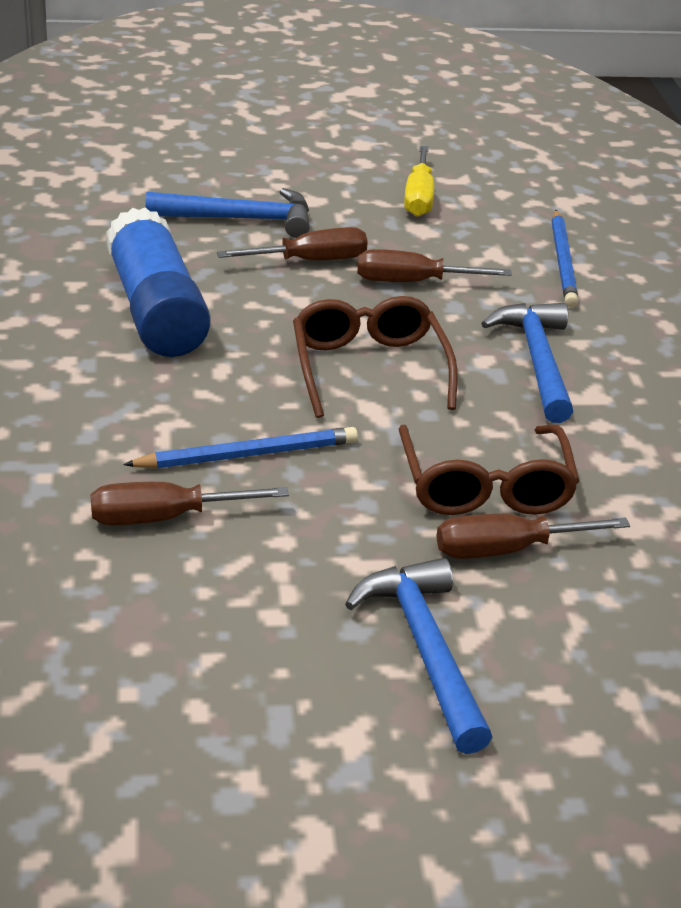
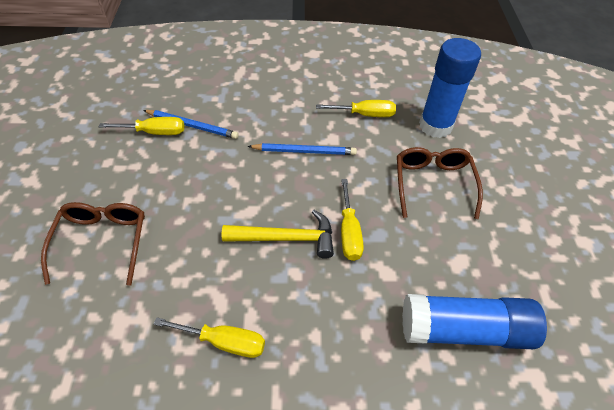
blue glue stick: [106,207,210,357] = 1 -> [402,294,547,349] [419,38,481,138] = 2
blue hammer: [145,188,310,238] [345,558,492,754] [481,303,573,423] = 3 -> none = 0
brown screwdriver: [90,482,289,525] [217,227,368,261] [357,249,512,282] [436,514,630,559] = 4 -> none = 0
yellow hammer: none = 0 -> [222,210,334,259] = 1
yellow screwdriver: [404,146,434,217] = 1 -> [99,117,184,135] [154,317,265,358] [316,100,396,117] [341,179,364,261] = 4

